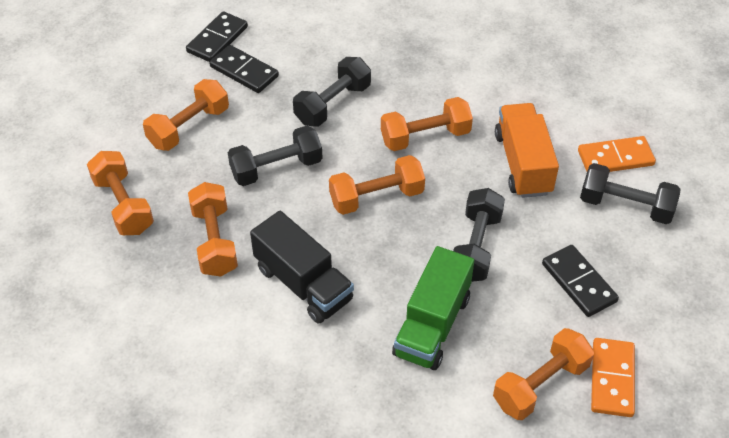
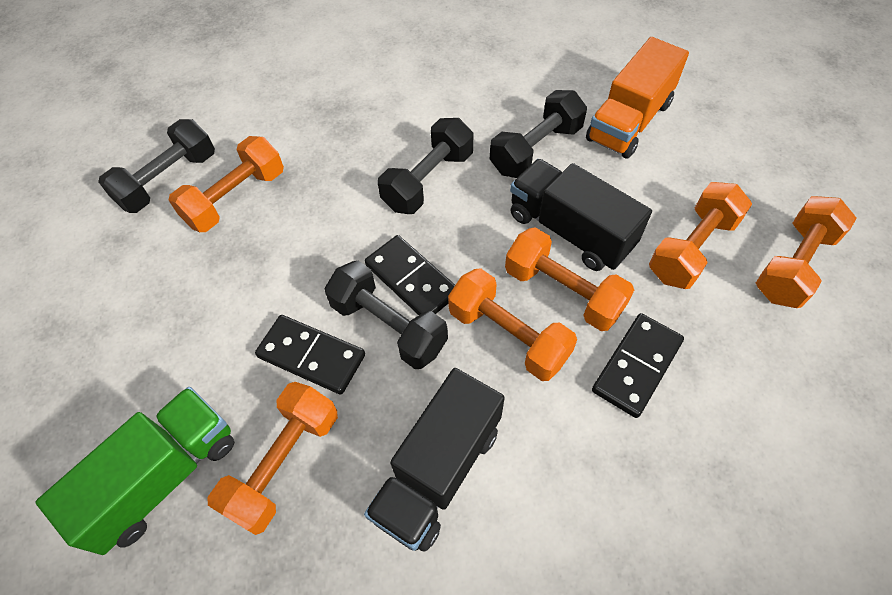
black truck: [250,211,354,324] = 1 -> [364,368,505,552] [510,159,652,271] = 2
orange domino: [578,136,656,172] [591,338,635,417] = 2 -> none = 0

